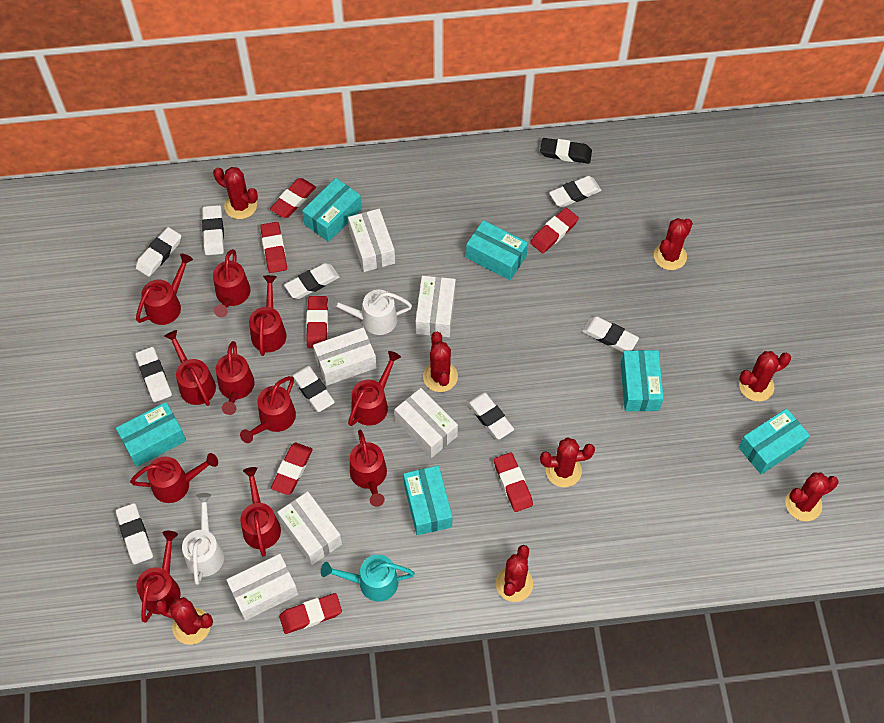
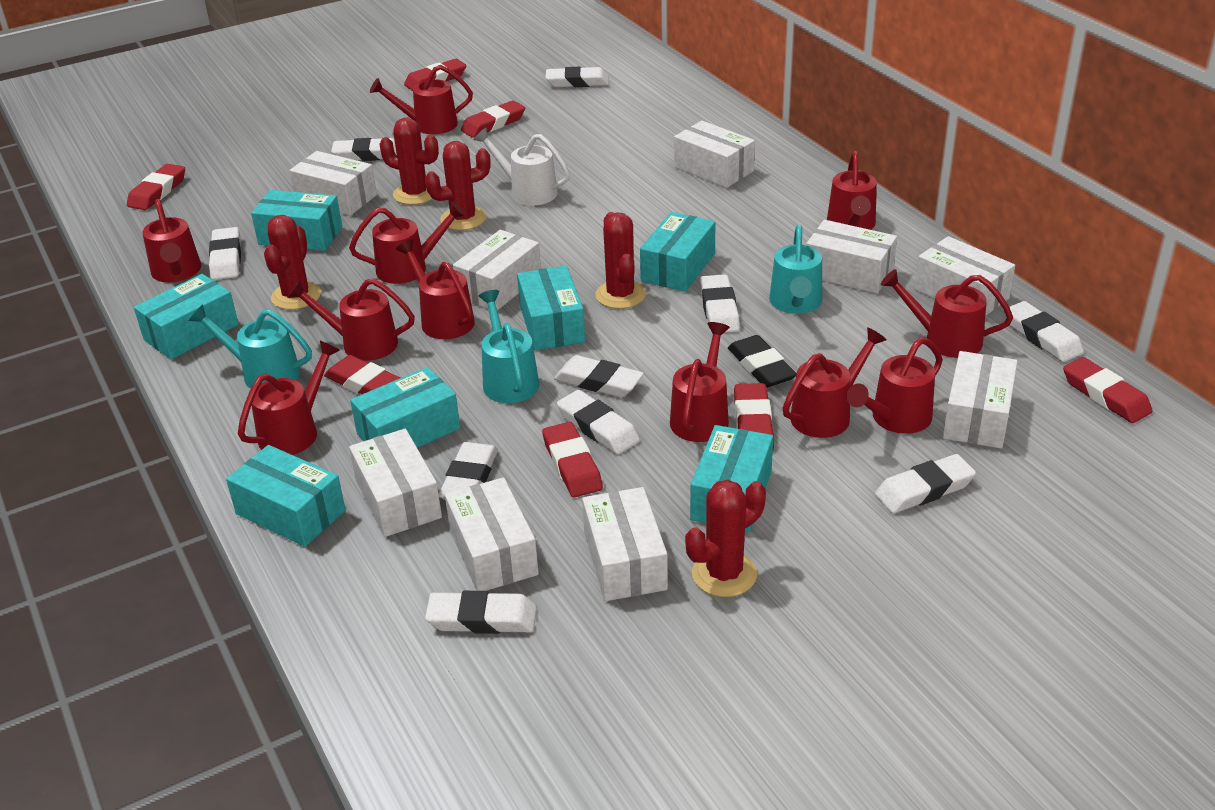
red cactus: [155,597,213,645] [213,167,258,219] [423,332,458,392] [496,545,533,602] [540,437,595,487] [654,218,693,270] [739,351,791,401] [786,472,838,521] = 8 -> [264,215,321,310] [379,117,439,205] [425,141,491,230] [595,212,646,309] [685,480,766,597] = 5
turquoise box: [116,402,186,467] [302,178,362,242] [403,466,452,535] [466,220,528,280] [620,350,664,411] [739,408,810,474] = 6 -> [134,274,239,360] [226,445,346,547] [251,190,342,251] [350,367,460,448] [517,266,585,350] [640,212,716,292] [690,425,773,532] = 7
turquoise watering can: [321,554,415,602] = 1 -> [189,304,312,389] [479,290,539,403] [769,225,822,314] = 3
white box: [226,554,298,620] [277,492,342,565] [313,327,377,385] [348,209,395,272] [394,388,458,458] [416,276,456,337] = 6 -> [289,151,377,216] [349,429,442,537] [445,477,539,591] [453,230,541,311] [582,487,668,601] [674,121,755,188] [806,220,897,293] [914,236,1015,316] [943,351,1018,449] = 9
white eraser: [116,503,153,564] [135,347,172,402] [136,227,181,277] [202,205,224,255] [284,263,340,299] [291,365,335,412] [466,391,514,439] [549,176,602,207] [582,316,639,352] = 9 -> [209,227,241,280] [331,138,397,161] [425,591,537,634] [439,442,498,500] [546,67,609,87] [554,355,644,397] [557,390,640,454] [700,274,740,333] [875,454,976,513] [1004,301,1084,362] = 10
white watering can: [182,493,224,585] [327,290,412,335] = 2 -> [473,128,570,206] = 1

